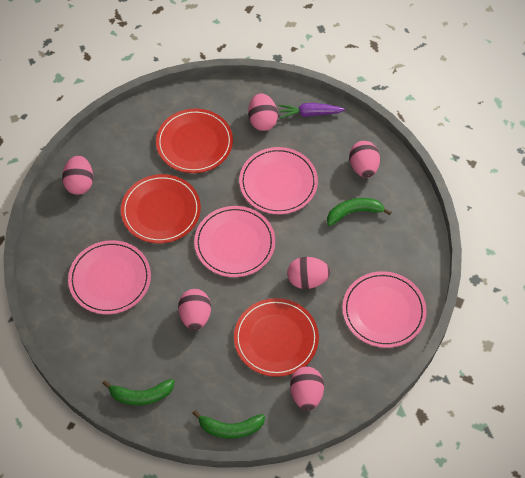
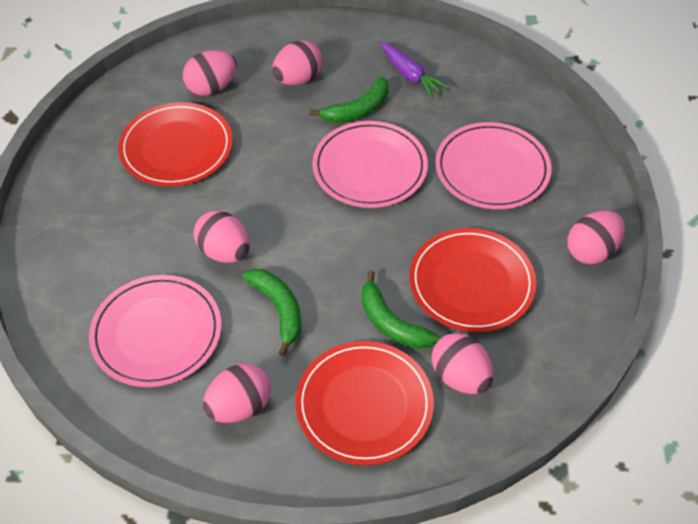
pink plate: [68,240,151,314] [194,206,275,277] [239,147,318,214] [342,271,427,348] = 4 -> [89,275,221,387] [312,121,428,208] [435,122,552,209] = 3

